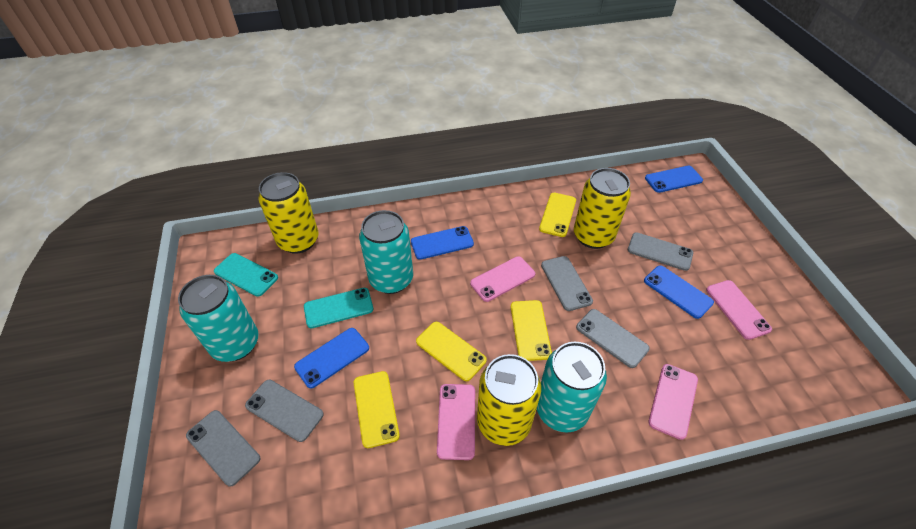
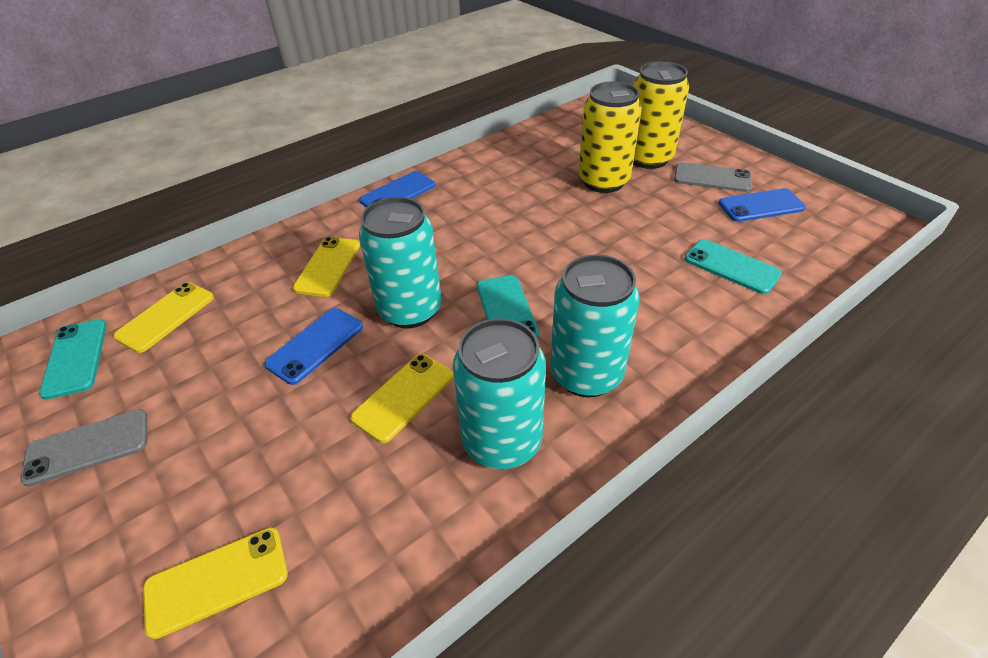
blue phone: [294,328,369,389] [411,226,474,260] [644,265,714,319] [645,166,703,193] = 4 -> [264,308,363,385] [359,171,435,208] [718,188,806,222] = 3
grey phone: [186,410,260,487] [245,380,324,442] [541,256,593,311] [576,309,650,368] [628,232,693,271] = 5 -> [21,409,147,487] [674,162,752,192] = 2
pink phone: [437,384,475,460] [470,256,535,302] [648,364,698,440] [706,280,772,340] = 4 -> none = 0
turquoise phone: [214,253,278,297] [304,288,373,328] = 2 -> [39,319,107,400] [477,275,539,338] [684,239,782,294] = 3
yellow can: [259,172,318,254] [477,354,541,446] [574,168,631,249] = 3 -> [578,81,642,193] [633,61,689,169] = 2

